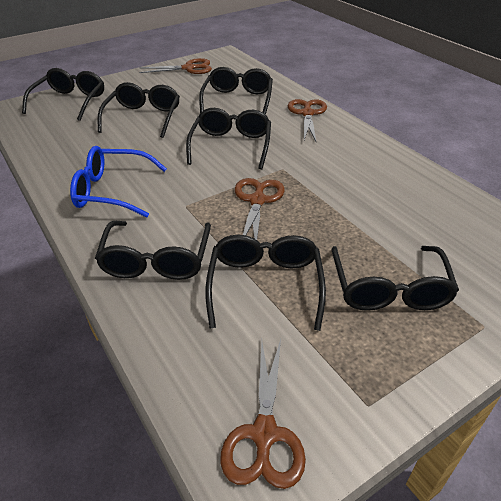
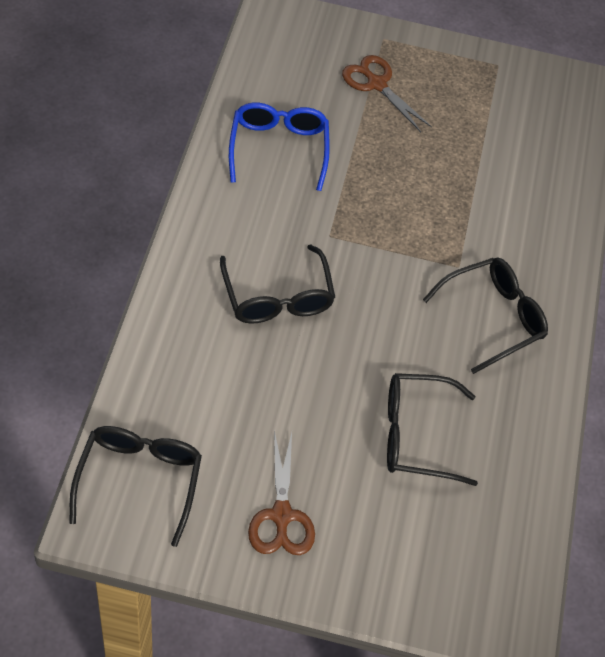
black glasses: [22,68,104,121] [95,221,211,280] [98,82,180,138] [186,108,271,169] [199,67,273,115] [205,235,326,331] [332,246,459,311] = 7 -> [69,426,202,547] [220,245,335,324] [387,373,478,486] [423,258,548,374] = 4
brown scissors: [139,58,212,74] [220,339,306,489] [235,178,285,240] [288,99,327,141] = 4 -> [248,430,315,555] [342,55,432,132] = 2

